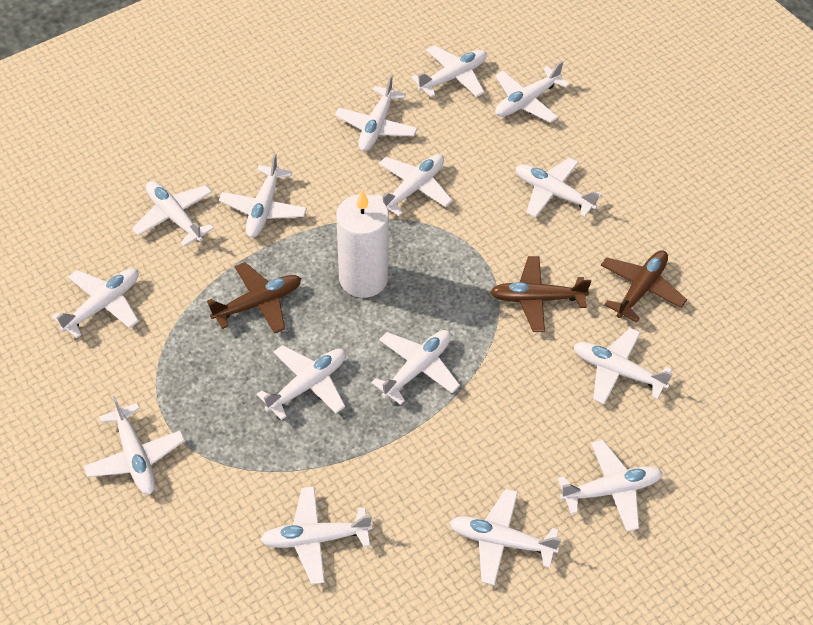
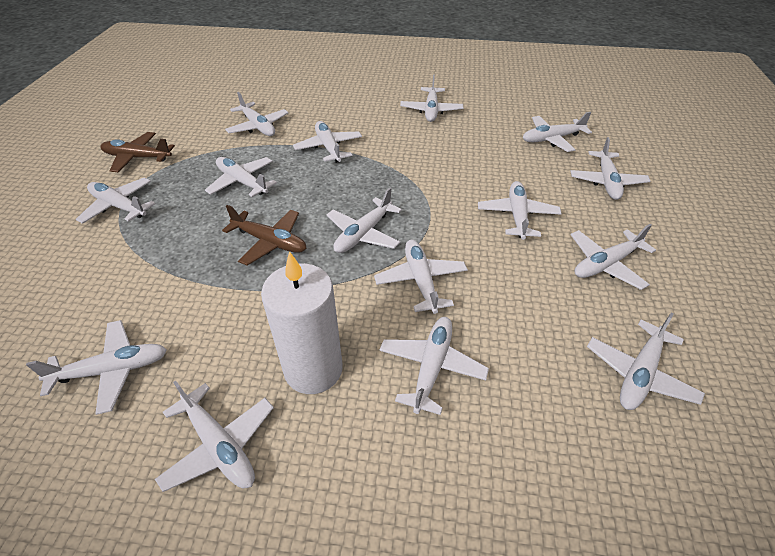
brown plane: [207,262,301,334] [490,256,591,332] [601,250,687,323] = 3 -> [100,132,175,173] [222,205,306,266] = 2

